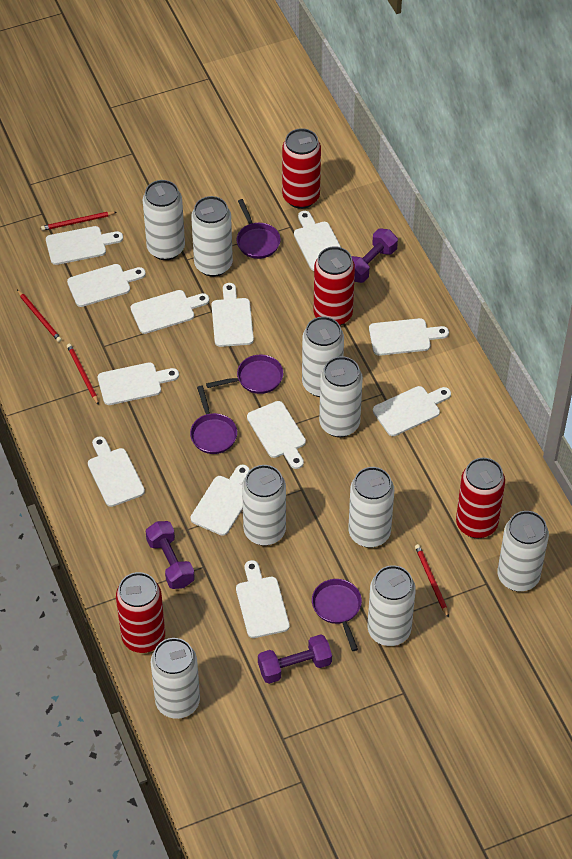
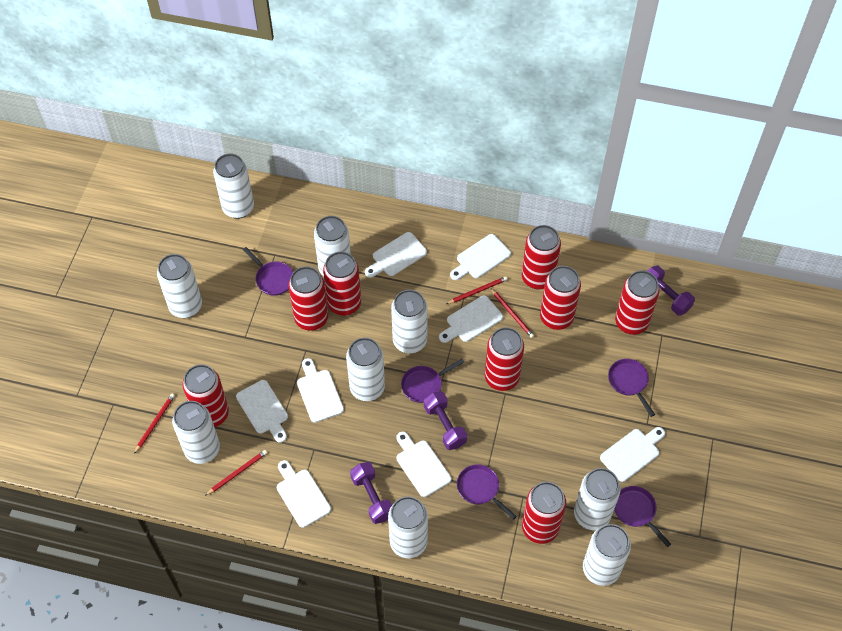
purple pan: [190,386,237,454] [206,355,283,394] [237,199,281,259] [312,579,362,651] = 4 -> [243,247,293,296] [401,359,464,403] [457,464,517,520] [608,359,655,417] [614,486,671,547] = 5
red can: [116,572,165,653] [282,128,321,209] [314,246,355,326] [456,458,505,539] = 4 -> [183,364,229,427] [289,267,328,331] [323,251,361,316] [485,327,524,391] [522,225,561,290] [522,482,566,544] [540,266,581,330] [615,271,660,335] = 8
white cutting board: [46,226,123,265] [67,264,146,307] [88,436,145,507] [98,362,179,405] [131,290,209,334] [190,465,250,536] [211,283,254,347] [236,560,290,638] [247,401,306,469] [294,211,341,271] [369,318,449,356] [373,386,451,436] = 12 -> [236,380,288,443] [277,460,331,528] [297,358,344,423] [365,232,427,278] [396,432,451,497] [439,295,503,343] [450,234,511,280] [600,427,665,482] = 8

